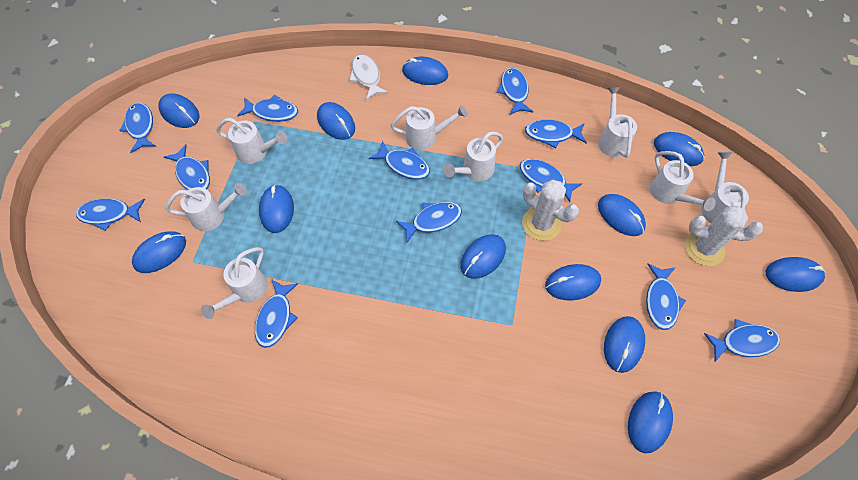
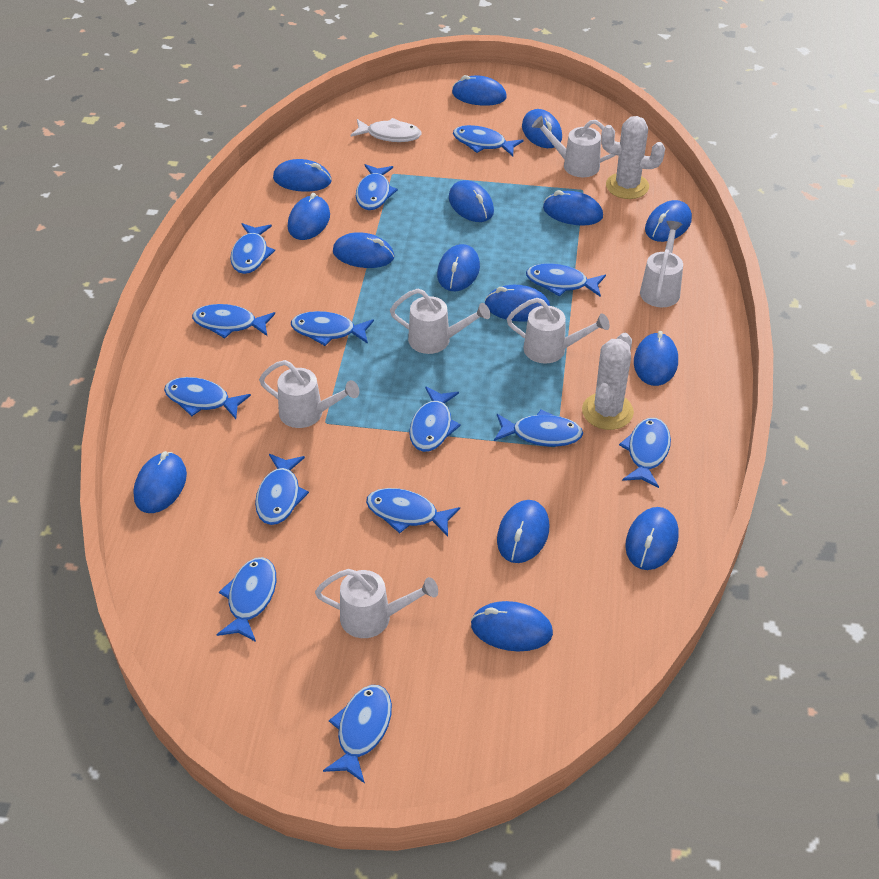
blue fish: [76,198,145,231] [119,102,156,153] [164,144,210,190] [237,95,298,122] [255,279,298,348] [369,141,430,180] [396,202,462,242] [497,68,533,115] [520,159,582,202] [525,119,587,148] [646,263,686,330] [704,319,780,362] = 12 -> [164,377,251,419] [192,304,275,338] [216,557,276,642] [230,223,275,274] [255,454,309,525] [291,311,374,346] [323,685,392,783] [356,164,398,210] [366,488,460,537] [409,386,461,452] [453,125,524,156] [494,409,583,447] [526,263,606,297] [619,418,671,488] = 14
blue mouse: [132,232,186,273] [158,93,199,128] [259,184,294,233] [317,102,355,140] [402,57,448,85] [460,234,506,279] [545,264,601,301] [598,194,646,236] [604,316,645,373] [628,391,673,453] [654,132,704,166] [766,257,825,292] = 12 -> [133,451,187,513] [273,159,332,192] [288,193,330,240] [333,232,394,268] [437,244,480,291] [449,180,494,222] [452,75,507,106] [471,601,553,651] [485,285,550,322] [497,500,549,563] [522,109,562,148] [543,190,603,226] [625,507,679,570] [634,331,678,386] [645,200,692,242] = 15
white watering can: [165,183,247,231] [201,247,268,319] [216,118,287,164] [390,105,468,150] [443,132,503,181] [598,87,637,158] [650,151,716,211] [701,152,749,223] = 8 -> [259,360,359,428] [315,569,438,638] [390,288,490,354] [507,298,610,364] [532,116,615,177] [640,221,683,307] = 6

